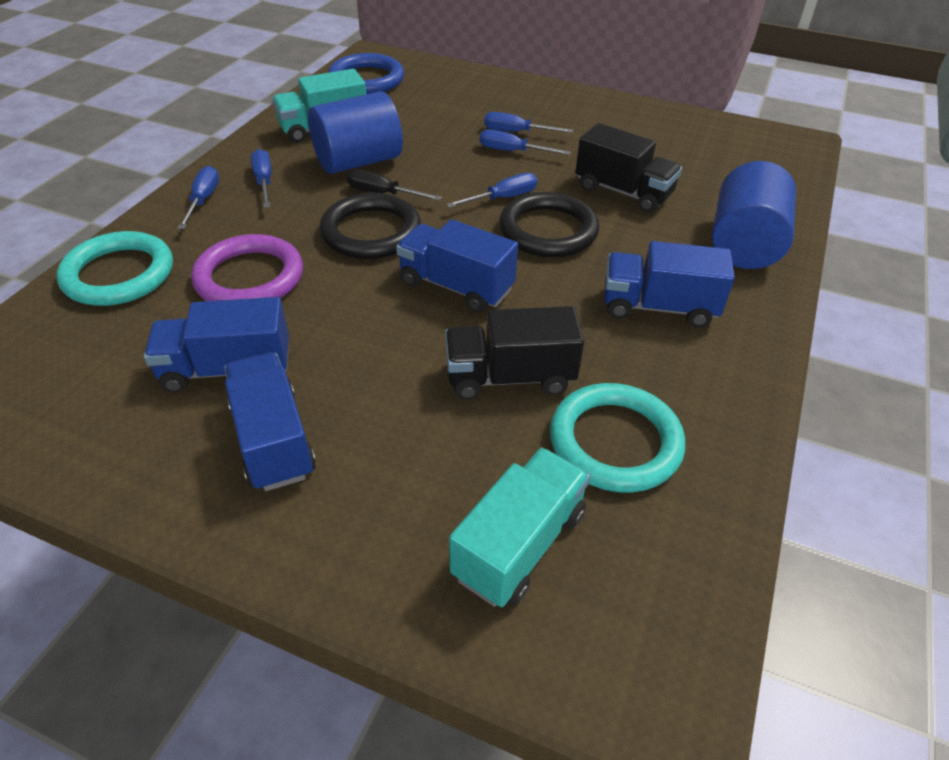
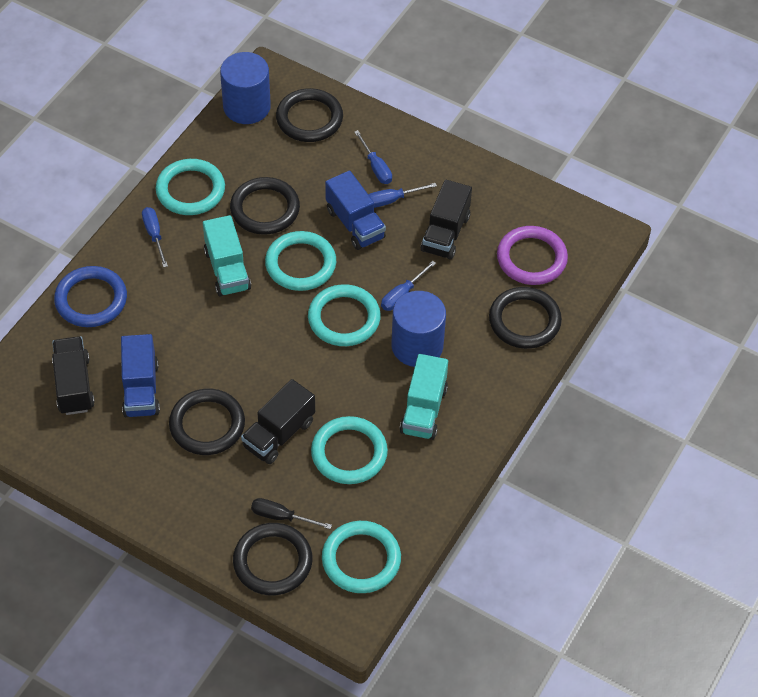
black ring: [319,193,421,259] [499,192,599,257] = 2 -> [169,389,245,455] [230,177,300,235] [233,523,312,596] [276,88,343,142] [489,287,562,349] = 5
black truck: [445,306,584,400] [575,123,682,213] = 2 -> [52,336,95,415] [241,379,315,464] [421,180,472,260] = 3
blue screwdriver: [178,166,219,229] [251,149,272,207] [446,173,537,208] [480,129,571,155] [484,112,573,133] = 5 -> [142,207,168,267] [354,130,392,184] [368,183,437,208] [381,261,436,311] = 4
blue truck: [144,297,289,393] [224,352,316,491] [396,219,518,313] [604,241,735,328] = 4 -> [121,334,160,417] [325,170,386,250] = 2
turquoise ring: [57,231,173,306] [550,383,685,493] = 2 -> [155,159,225,215] [265,231,336,291] [308,284,381,346] [311,416,388,484] [322,521,401,593] = 5

